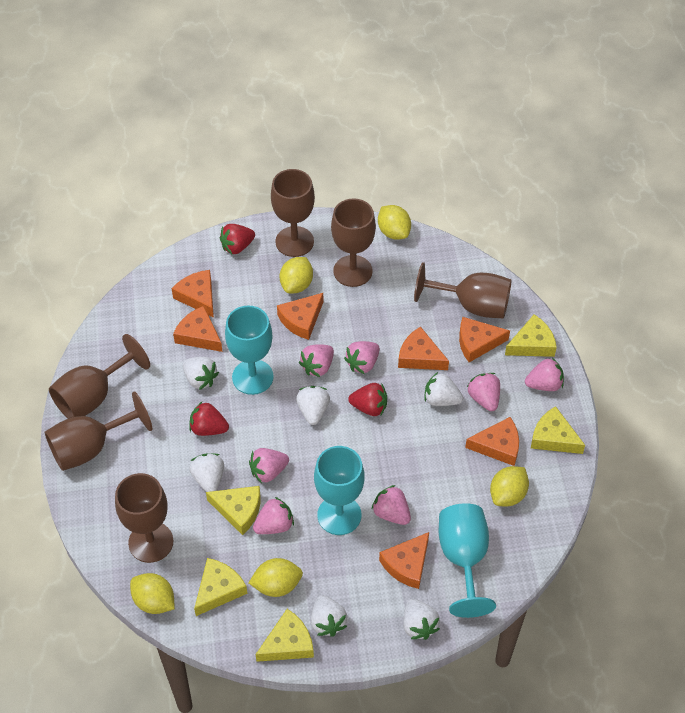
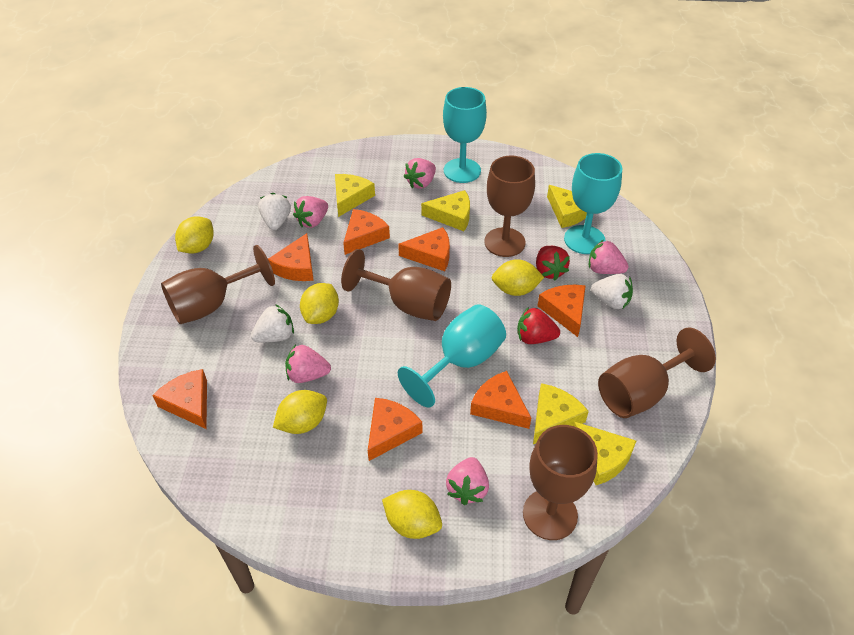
brown goblet: [45,391,152,471] [49,334,150,419] [115,473,173,563] [271,169,315,257] [331,199,376,287] [414,262,512,319] = 6 -> [161,245,275,324] [341,249,451,321] [485,156,535,257] [523,425,598,540] [598,327,716,418] = 5
pink strawberry: [249,448,289,483] [253,497,294,534] [299,344,334,377] [344,341,380,374] [371,485,411,525] [467,373,500,411] [525,358,564,391] = 7 -> [285,344,331,383] [293,196,328,228] [403,158,436,189] [446,457,489,505] [589,240,629,274] = 5
red strawberry: [189,402,229,436] [220,224,255,254] [348,383,387,416] = 3 -> [517,307,560,344] [536,246,570,280] = 2
white strawberry: [183,357,219,390] [190,453,224,492] [296,386,330,425] [311,595,347,637] [403,599,440,640] [424,372,463,406] = 6 -> [251,304,294,343] [258,193,291,230] [591,274,633,309] = 3

